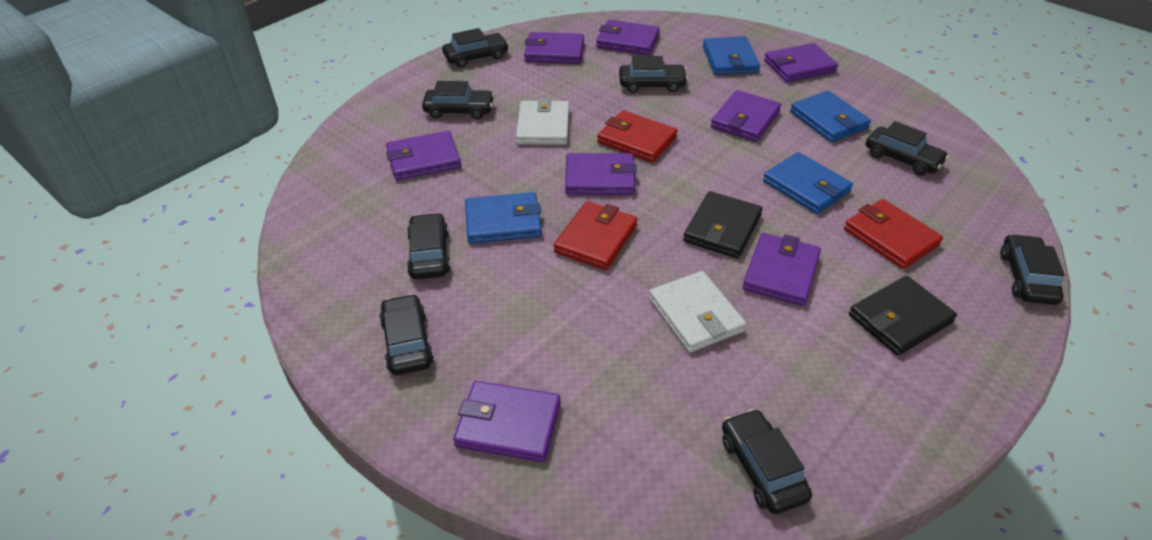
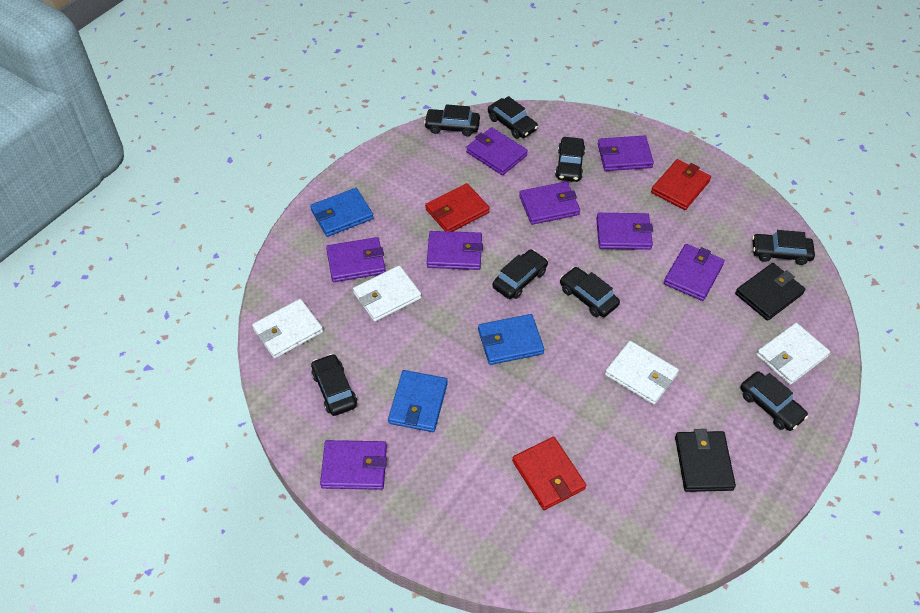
blue wallet: [465,192,542,244] [703,36,760,75] [763,152,853,214] [790,90,871,142] = 4 -> [310,188,374,237] [388,370,448,432] [478,314,544,365] = 3
white wallet: [516,98,570,145] [649,271,746,353] = 2 -> [252,299,323,359] [353,265,422,322] [605,341,679,405] [756,323,830,385] = 4

